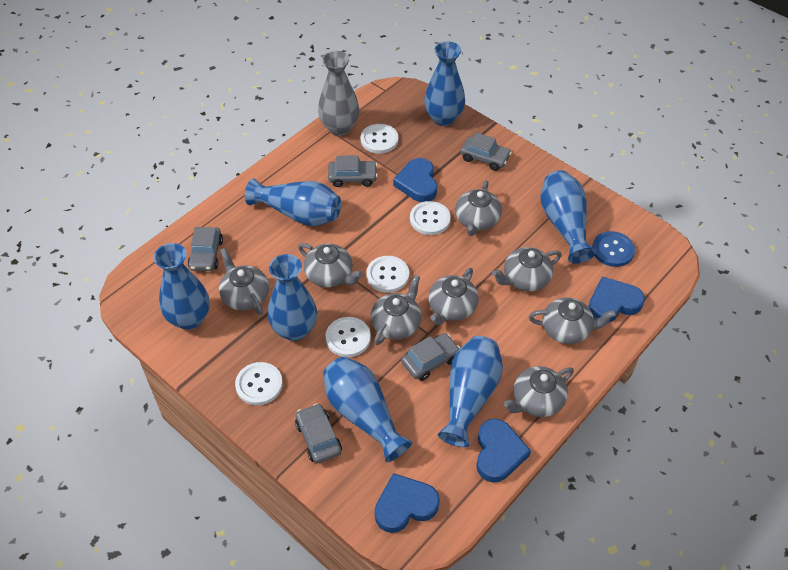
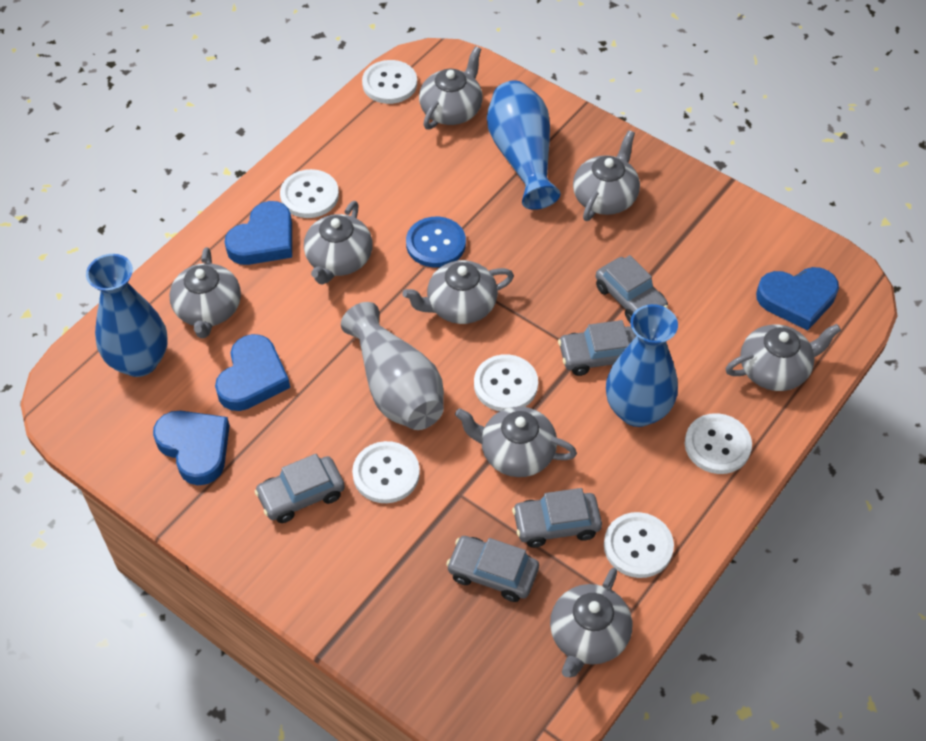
blue vase: [154,243,210,330] [245,178,341,226] [268,254,317,341] [323,357,412,462] [424,41,465,126] [438,336,503,447] [540,170,596,264] = 7 -> [86,254,168,377] [487,81,561,210] [606,304,678,427] = 3
white button: [235,362,283,405] [326,317,371,357] [360,124,398,154] [366,256,409,293] [410,201,451,235] = 5 -> [280,169,339,218] [352,441,420,503] [362,60,417,104] [474,354,538,411] [604,512,674,578] [685,413,752,474] = 6

